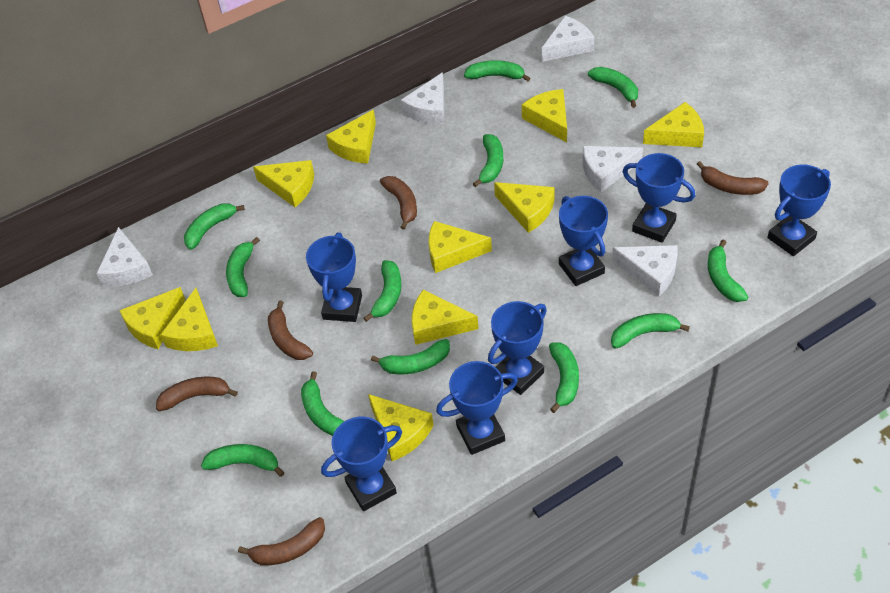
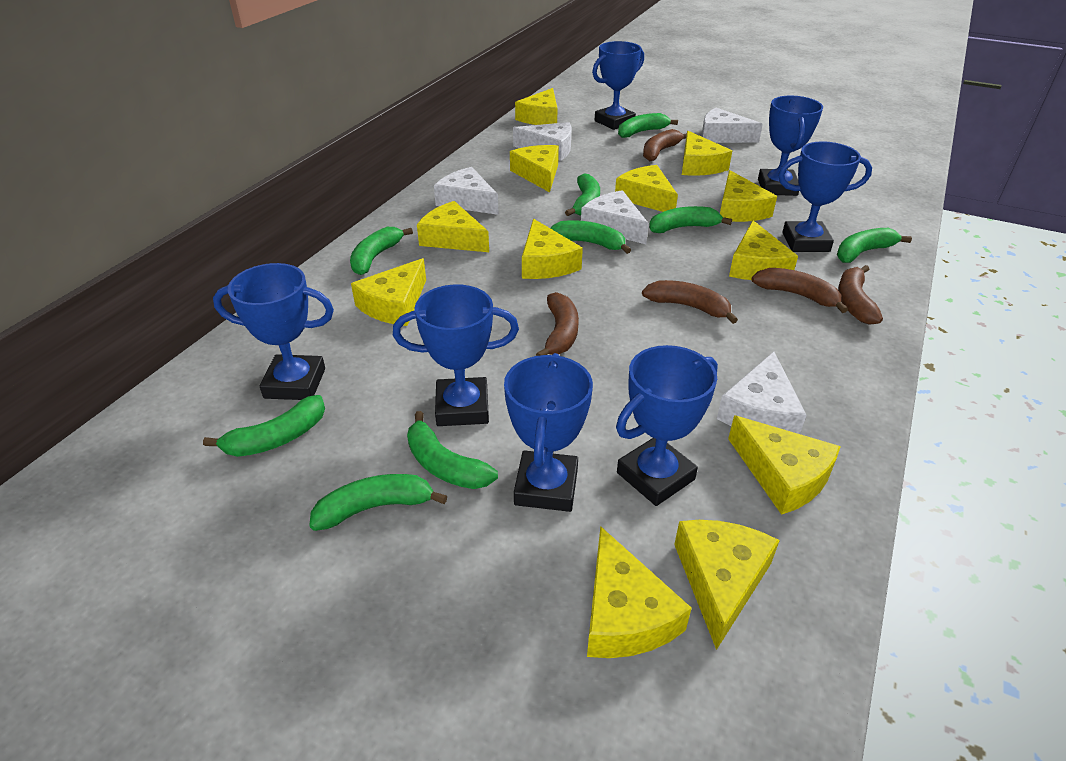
green banana: [184,203,245,250] [201,444,285,477] [226,237,260,297] [301,371,344,436] [364,260,401,322] [371,339,450,374] [464,60,530,81] [473,134,503,187] [549,342,579,413] [588,67,638,108] [611,313,690,349] [708,240,748,302] = 12 -> [203,395,325,457] [309,474,447,531] [350,227,413,275] [407,411,498,489] [550,220,631,254] [565,173,600,216] [618,113,678,138] [649,206,732,233] [837,228,912,263] = 9
yellow cheese: [119,287,186,349] [161,288,218,351] [253,160,314,207] [326,110,376,163] [368,394,434,461] [412,289,479,345] [429,221,492,273] [494,182,555,233] [522,89,567,142] [643,102,704,147] = 10 -> [351,258,426,326] [417,201,489,252] [510,145,559,192] [515,88,558,125] [522,219,583,279] [587,526,692,658] [615,165,678,212] [674,520,780,650] [682,131,732,176] [720,170,777,222] [728,415,841,515] [729,220,798,280] = 12

